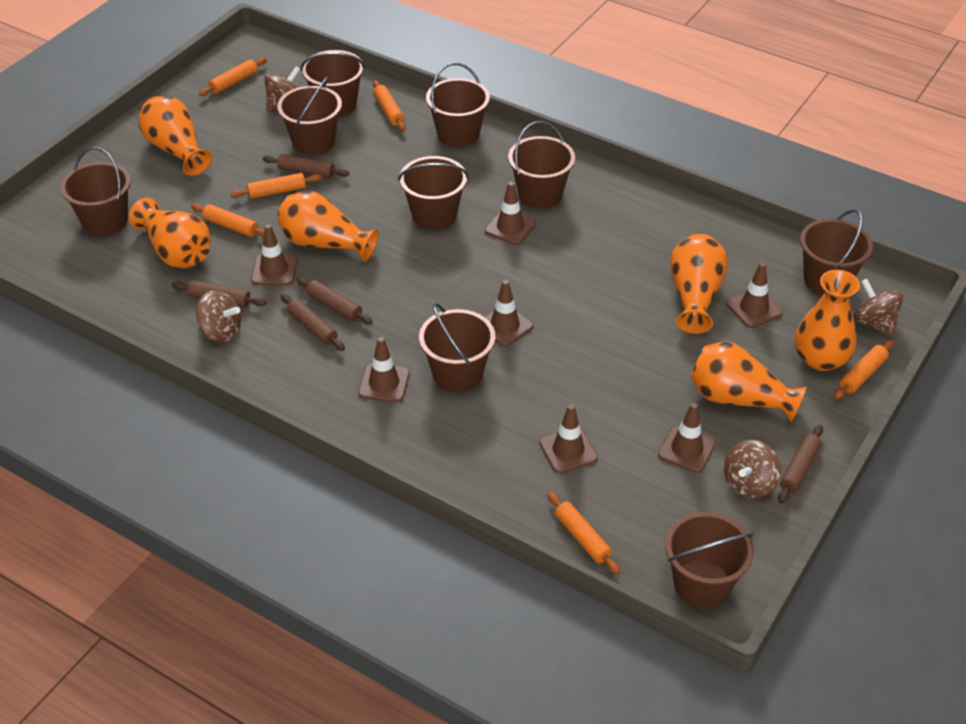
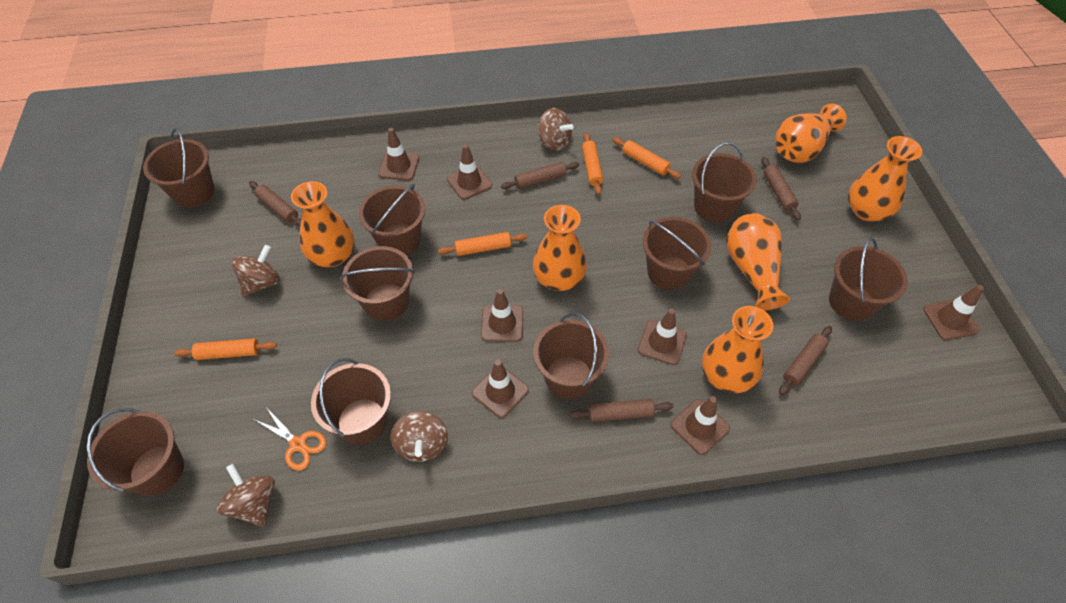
orange rolling pin: [191,203,264,238] [199,57,267,96] [230,173,322,199] [373,80,405,131] [548,492,620,574] [834,339,894,400] = 6 -> [174,338,277,360] [438,232,527,256] [582,133,603,195] [613,137,681,179] = 4
orange scissors: none = 0 -> [255,407,327,471] = 1

